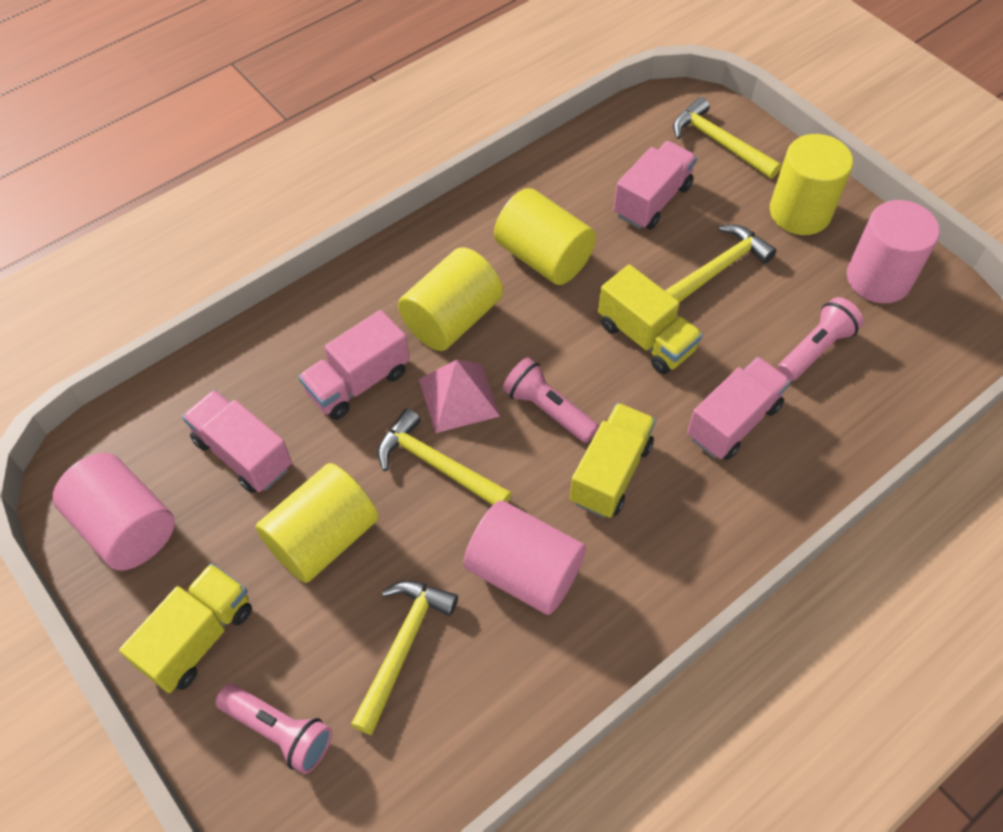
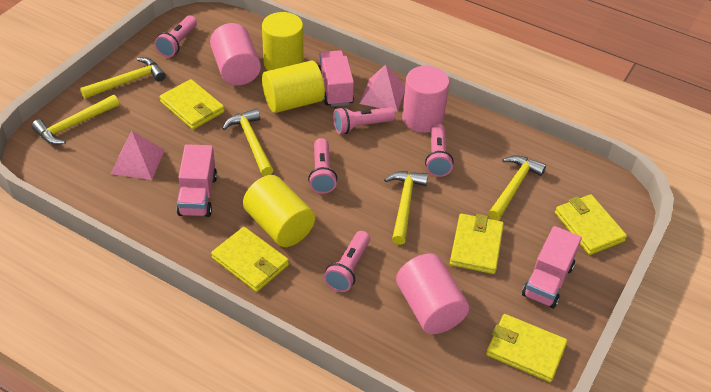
pink flashlight: [215,684,332,774] [503,357,599,443] [778,297,864,381] = 3 -> [154,15,197,57] [308,138,337,194] [324,231,370,292] [333,107,396,134] [425,123,454,177] = 5
pink pyramid: [419,360,500,433] = 1 -> [111,131,165,180] [360,64,405,112] = 2
pink truck: [182,390,292,493] [298,310,409,420] [613,141,697,230] [687,357,791,460] = 4 -> [177,144,217,217] [318,50,354,107] [522,226,582,308] = 3
yellow cylinder: [255,463,378,583] [398,247,503,351] [494,188,596,285] [770,134,853,235] = 4 -> [243,175,315,247] [262,12,303,71] [262,61,325,113] = 3
yellow hammer: [351,581,458,735] [378,408,512,505] [665,225,777,303] [673,97,781,179] = 4 -> [32,95,119,145] [80,57,166,99] [222,108,273,176] [384,171,428,245] [488,155,546,221] = 5
yellow truck: [119,563,252,693] [570,403,656,518] [598,264,703,374] = 3 -> none = 0
yellow wallet: none = 0 -> [159,79,225,130] [211,227,289,292] [450,214,504,274] [486,314,568,382] [555,194,627,255] = 5

